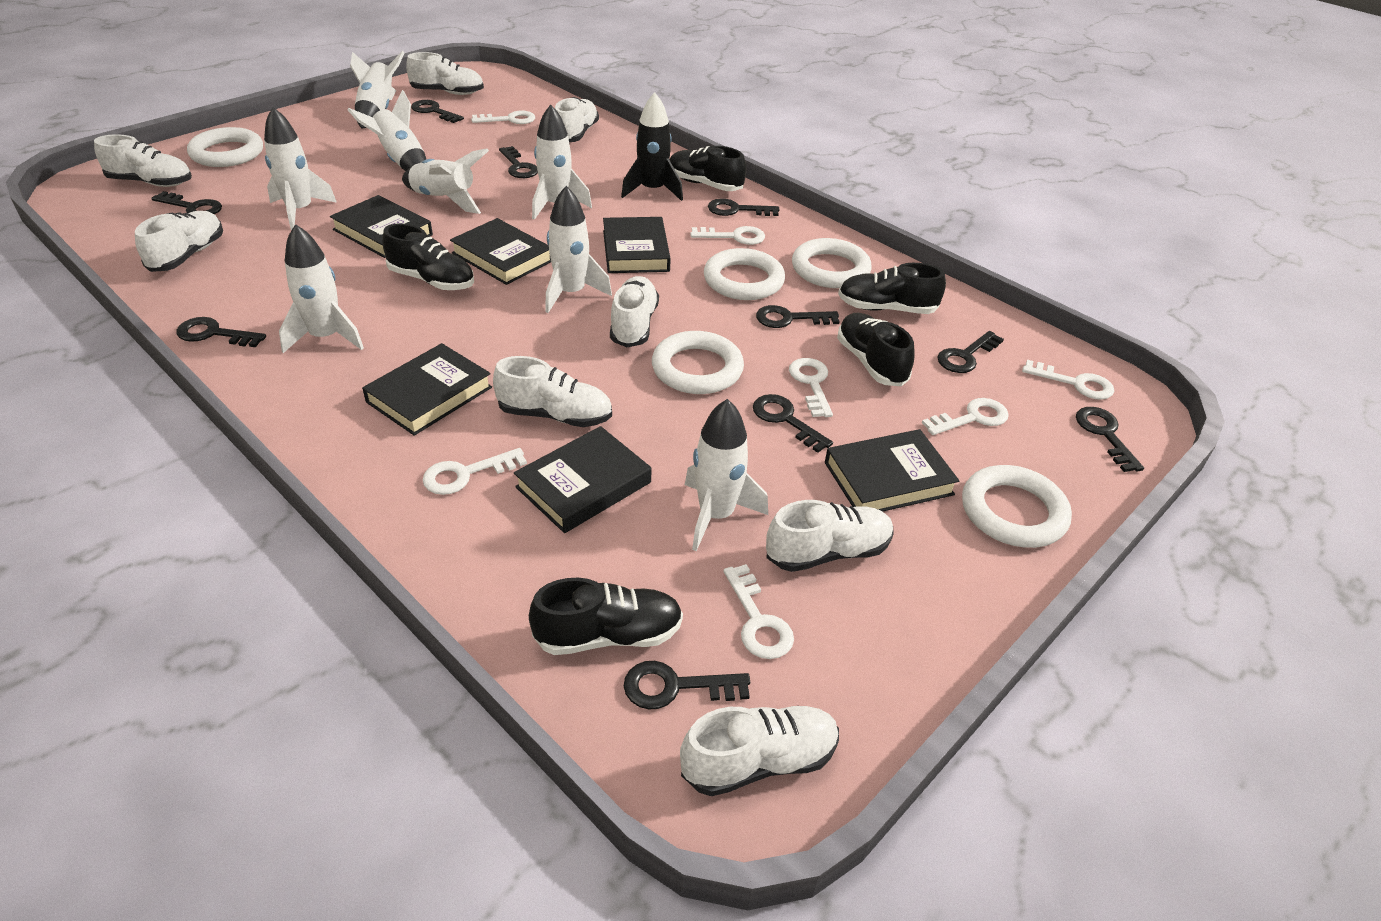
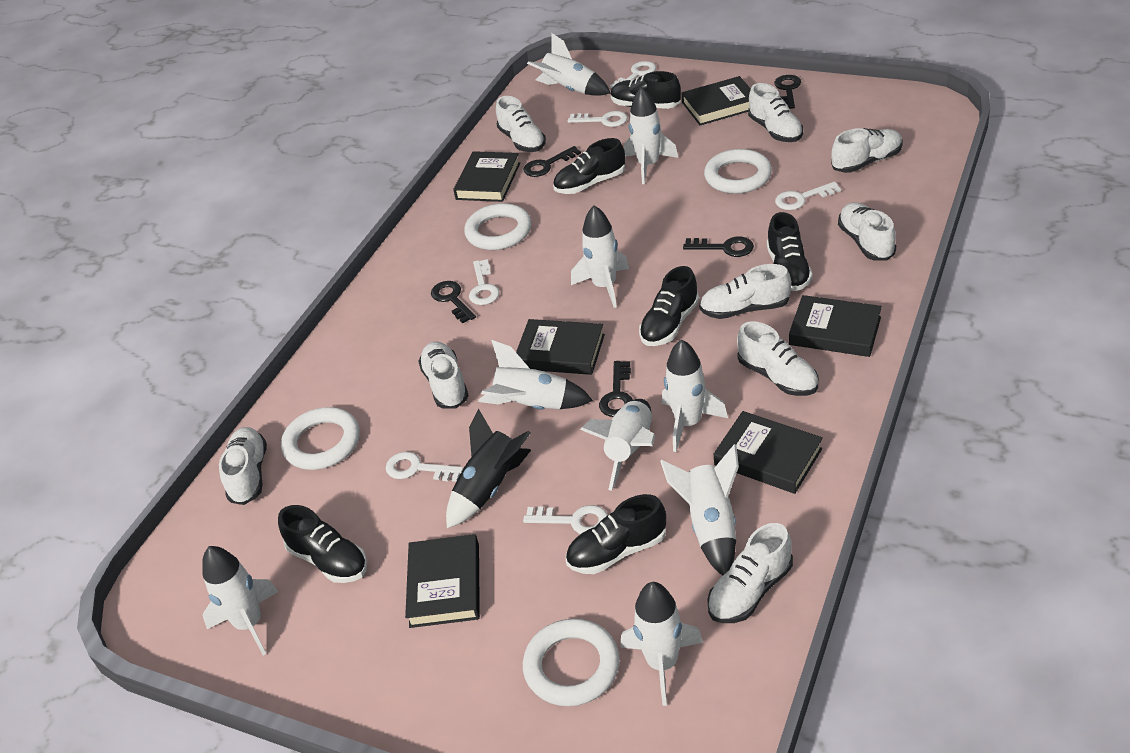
black key: [151,191,222,214] [176,317,266,347] [411,100,464,123] [499,146,538,178] [624,661,750,710] [708,198,780,216] [753,394,833,453] [756,305,840,328] [937,331,1004,373] [1076,407,1144,472] = 10 -> [431,281,476,324] [524,146,581,177] [599,361,633,417] [683,236,754,257] [774,75,801,109] = 5
black shoe: [383,223,474,290] [529,578,683,655] [670,146,746,191] [837,313,914,386] [838,263,946,314] = 5 -> [278,505,367,583] [553,138,625,194] [566,494,666,574] [611,71,681,109] [639,266,699,346] [767,212,813,291] = 6
white key: [423,448,527,495] [471,110,535,124] [690,226,765,245] [724,564,794,659] [789,358,833,417] [922,398,1009,435] [1022,360,1114,400] = 7 -> [386,452,463,482] [469,259,500,305] [523,505,608,534] [568,111,628,127] [610,61,656,88] [775,181,841,210] = 6
white ring: [187,127,263,167] [652,331,744,394] [704,248,785,300] [792,238,872,288] [962,465,1072,548] = 5 -> [281,407,360,470] [464,203,531,250] [523,619,620,706] [704,149,772,194] = 4
white rocket: [264,107,337,230] [279,224,364,353] [348,90,426,171] [350,51,405,129] [402,148,489,214] [532,104,592,220] [545,186,612,313] [685,399,768,551] = 8 -> [202,546,278,655] [478,340,593,410] [527,33,610,96] [571,205,629,308] [580,399,655,491] [620,582,703,706] [624,87,678,184] [660,444,739,576] [662,339,728,452] = 9
white shoe: [94,134,192,187] [135,211,223,272] [406,52,484,95] [493,356,612,427] [555,97,599,142] [610,276,659,347] [680,706,839,796] [766,500,894,572] = 8 -> [219,427,267,505] [418,341,469,409] [496,96,546,152] [699,264,791,319] [707,523,793,623] [737,321,818,396] [748,83,803,142] [831,128,903,173] [838,202,896,261] = 9

